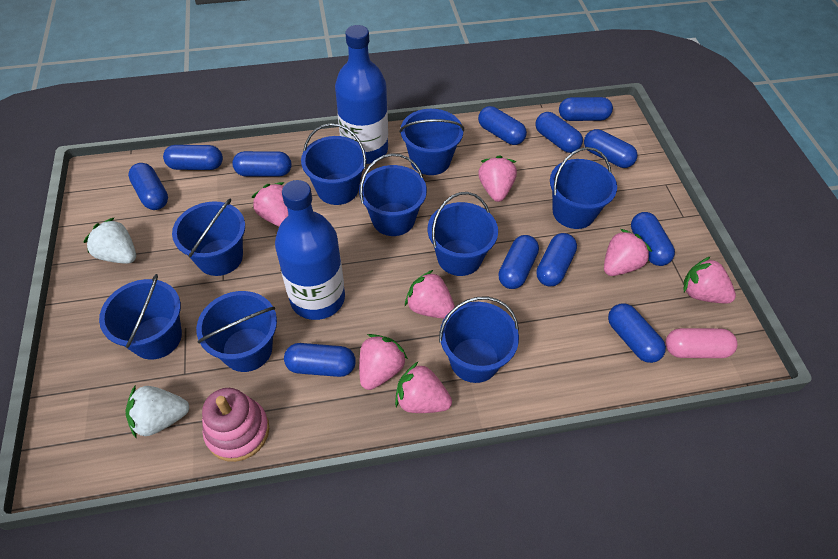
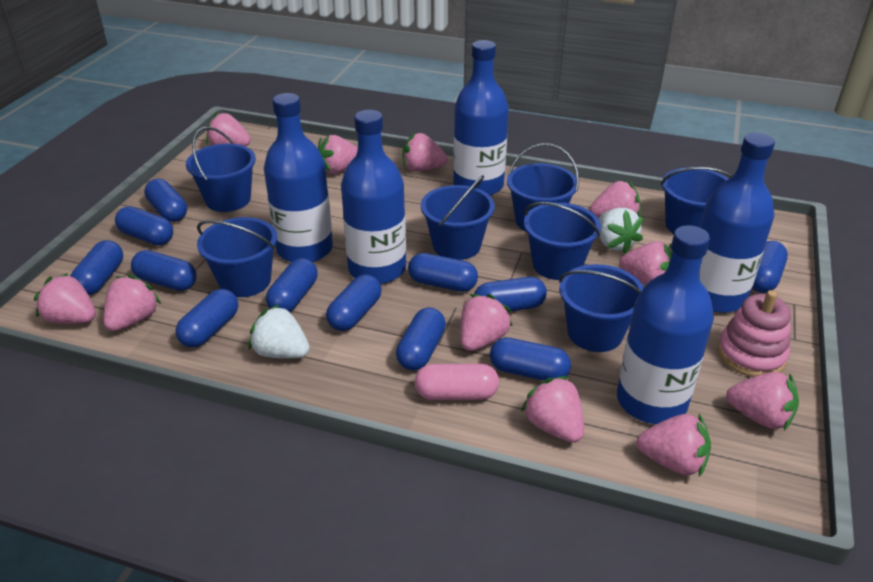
blue bottle: [275,180,345,320] [335,25,388,164] = 2 -> [264,93,333,262] [341,110,406,284] [453,40,509,196] [617,225,714,424] [699,133,775,313] = 5
blue bucket: [99,274,182,360] [172,199,245,276] [196,291,277,372] [301,123,367,205] [359,153,427,236] [399,109,464,175] [428,192,498,276] [439,297,519,383] [550,147,617,229] = 9 -> [186,126,256,212] [197,217,277,297] [421,175,495,260] [507,143,579,232] [524,202,601,280] [559,264,644,352] [661,167,732,234] = 7
pink strawberry: [251,182,288,227] [359,334,408,390] [395,362,452,413] [405,270,455,319] [478,155,517,202] [604,229,652,276] [684,256,736,303] = 7 -> [34,273,96,324] [104,274,161,331] [206,112,251,146] [318,135,358,174] [403,133,448,171] [460,294,512,351] [521,376,584,443] [590,180,640,218] [619,241,673,285] [636,414,711,477] [726,372,799,431] = 11

